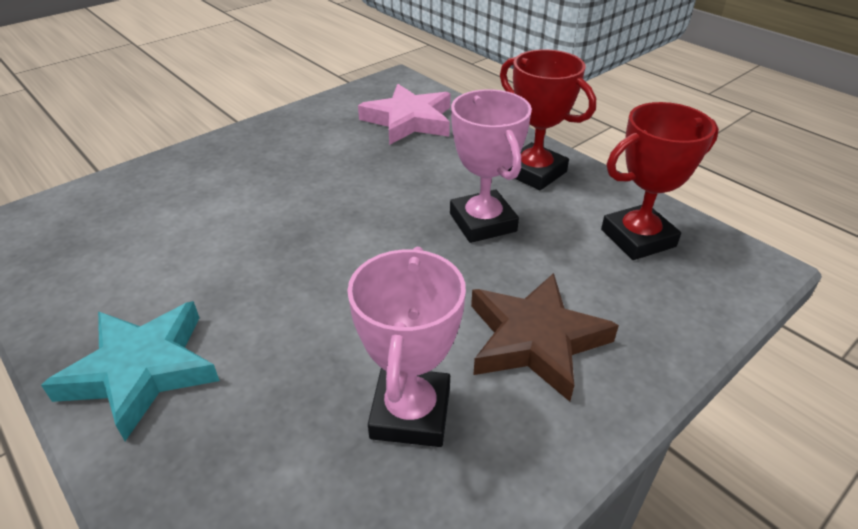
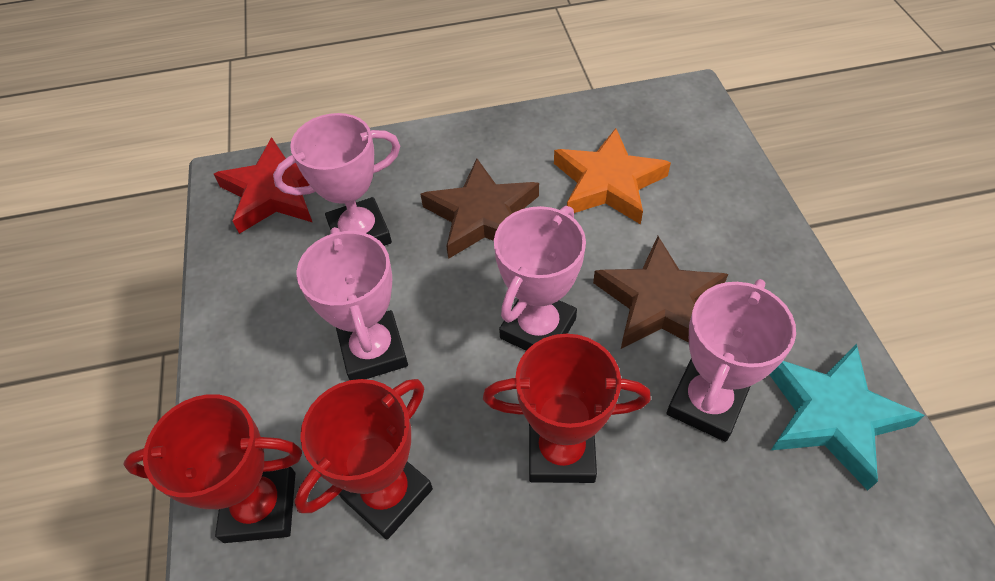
brown star: [471,273,619,402] = 1 -> [421,158,539,259] [593,236,728,349] = 2
orange star: none = 0 -> [554,128,671,225] = 1
pink star: [358,84,451,145] = 1 -> none = 0
pink trophy: [347,247,466,447] [450,89,532,243] = 2 -> [273,113,400,246] [296,227,408,380] [494,206,586,350] [667,279,796,442] = 4
red star: none = 0 -> [214,137,313,234] = 1
red trophy: [500,49,596,190] [601,102,719,260] = 2 -> [123,394,302,543] [294,379,433,540] [483,334,651,483] = 3

